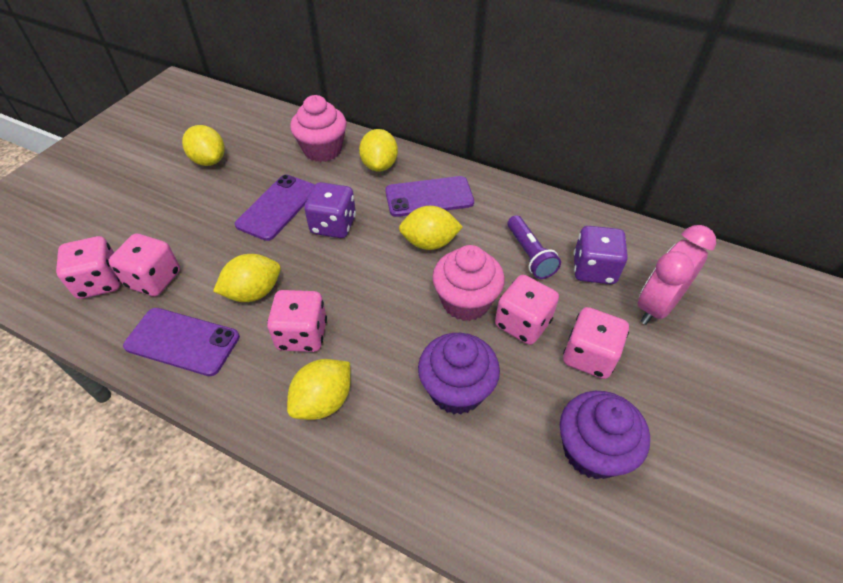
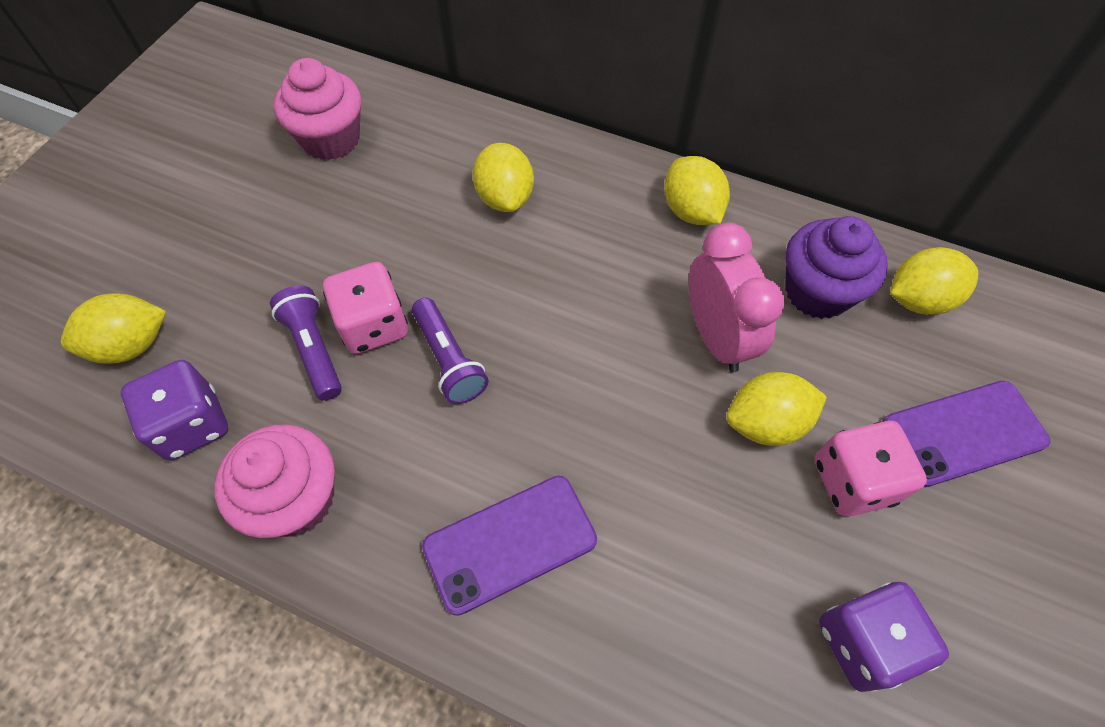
pink dice: [56,236,120,299] [108,234,180,296] [267,290,327,352] [495,275,559,345] [563,307,629,379] = 5 -> [323,262,408,354] [815,421,927,516] = 2
purple cupcake: [418,333,500,414] [560,391,650,479] = 2 -> [785,216,888,319] = 1
purple flashlight: [507,215,561,279] = 1 -> [270,286,342,401] [412,298,488,404] = 2
purple phone: [123,308,240,376] [235,175,315,241] [385,176,474,217] = 3 -> [422,476,597,616] [882,381,1050,487] = 2

